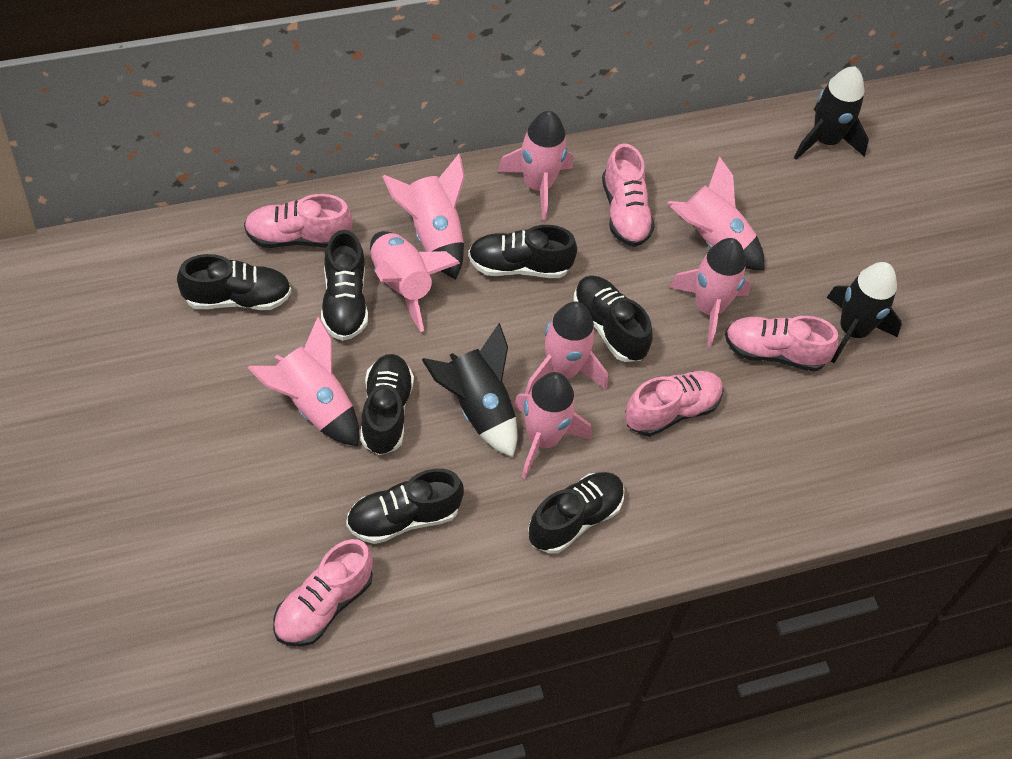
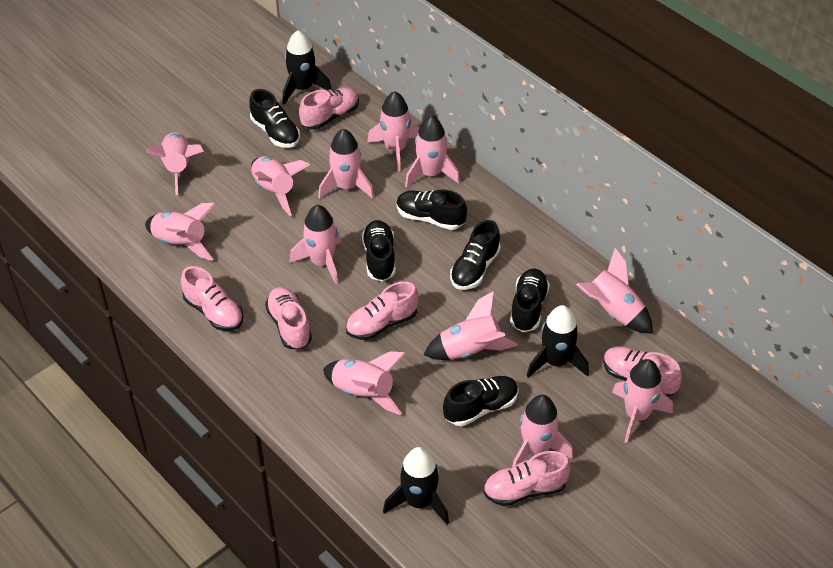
black shoe: [177,254,291,310] [321,230,368,341] [346,468,464,544] [360,354,414,455] [468,225,577,278] [528,472,624,554] [573,276,653,362] = 7 -> [249,89,300,148] [362,220,396,282] [396,189,467,230] [443,376,519,426] [450,220,501,290] [510,269,550,332] = 6
pink rocket: [248,316,359,446] [370,231,460,332] [382,154,465,280] [497,111,573,221] [513,372,591,479] [525,302,608,394] [667,156,764,271] [669,238,751,347] = 8 -> [145,203,216,261] [146,132,204,195] [251,156,310,216] [289,205,341,285] [318,129,374,199] [323,351,406,415] [367,91,419,171] [405,116,460,188] [424,291,518,360] [512,395,573,467] [576,248,653,334] [612,359,673,443] = 12
pink shoe: [244,194,352,248] [273,539,373,647] [602,143,654,247] [625,371,723,437] [725,316,839,372] = 5 -> [181,266,243,331] [265,287,312,349] [299,87,359,130] [346,282,419,340] [483,451,571,506] [603,346,682,397] = 6

